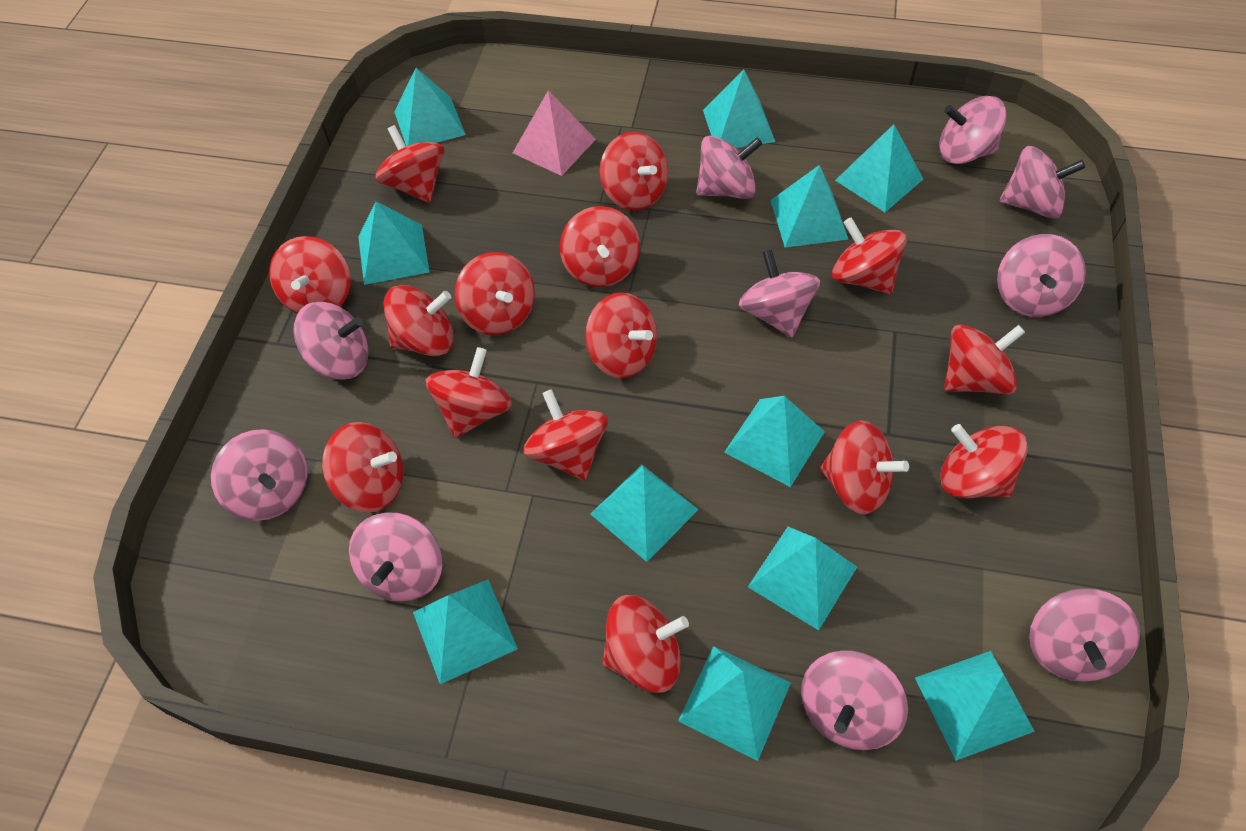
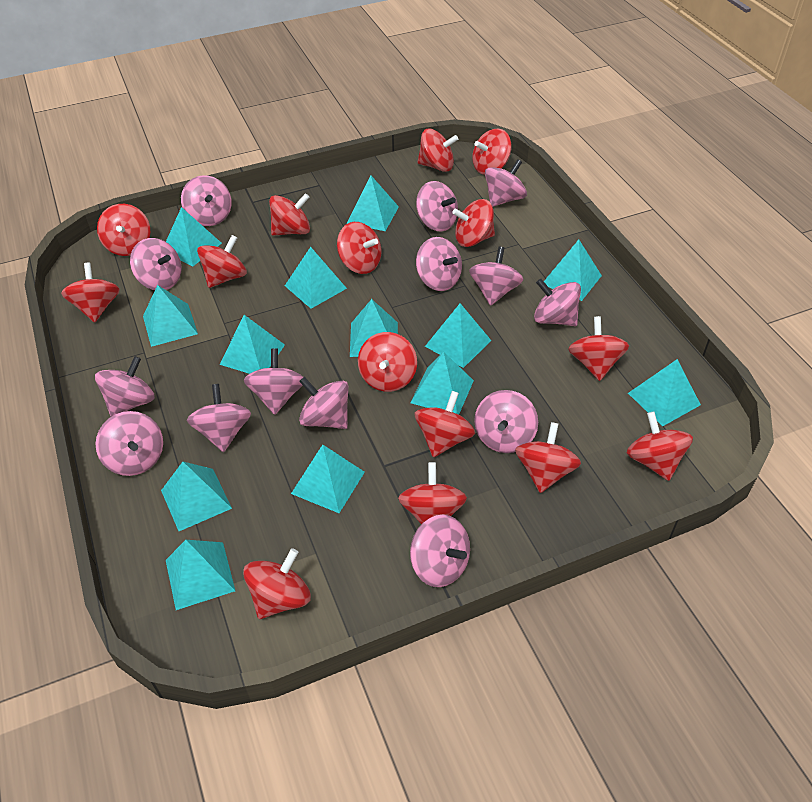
pink pyramid: [513,91,596,176] = 1 -> none = 0
pink spinning top: [211,429,308,521] [293,302,368,380] [349,512,442,602] [696,136,762,199] [739,249,820,337] [801,650,908,750] [939,96,1006,164] [997,234,1086,317] [1000,146,1086,219] [1029,588,1140,682] = 10 -> [95,356,155,417] [95,411,163,476] [130,238,181,290] [181,175,232,226] [187,384,251,452] [244,349,303,415] [299,377,349,429] [410,515,470,587] [416,181,458,231] [416,237,462,291] [469,247,524,306] [474,390,538,453] [485,159,527,207] [534,279,581,326] = 14
turquoise pyramid: [358,202,430,285] [394,68,466,146] [413,580,518,684] [590,465,699,562] [678,646,791,761] [703,70,775,148] [724,396,825,487] [748,527,857,630] [771,165,849,248] [835,124,923,212] [915,651,1035,761] = 11 -> [143,285,198,347] [161,462,232,531] [166,207,222,266] [166,540,235,610] [220,315,285,374] [285,247,347,309] [291,445,365,513] [346,175,399,231] [350,299,398,357] [410,352,474,415] [425,303,492,368] [544,240,602,301] [628,359,701,426] = 13

